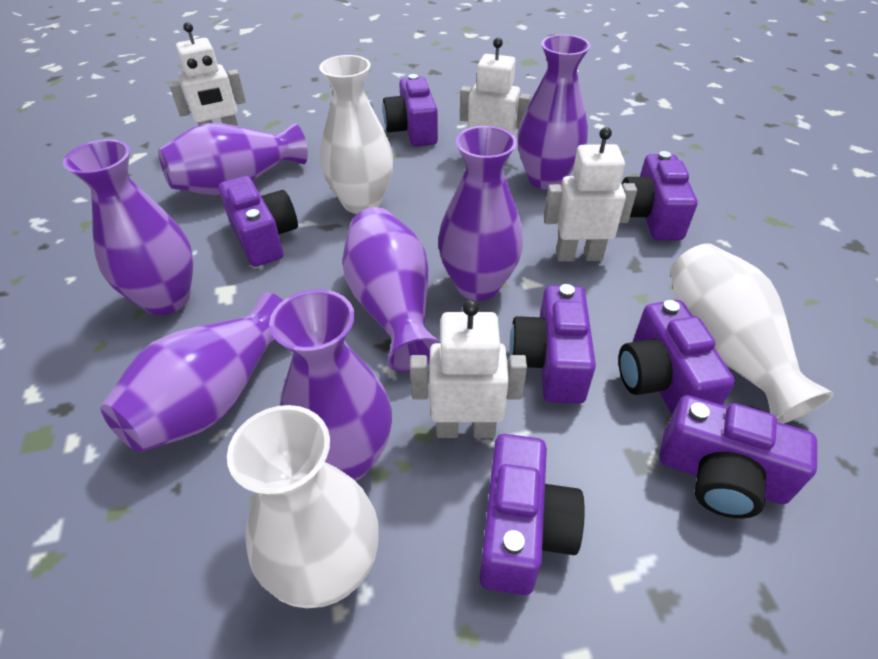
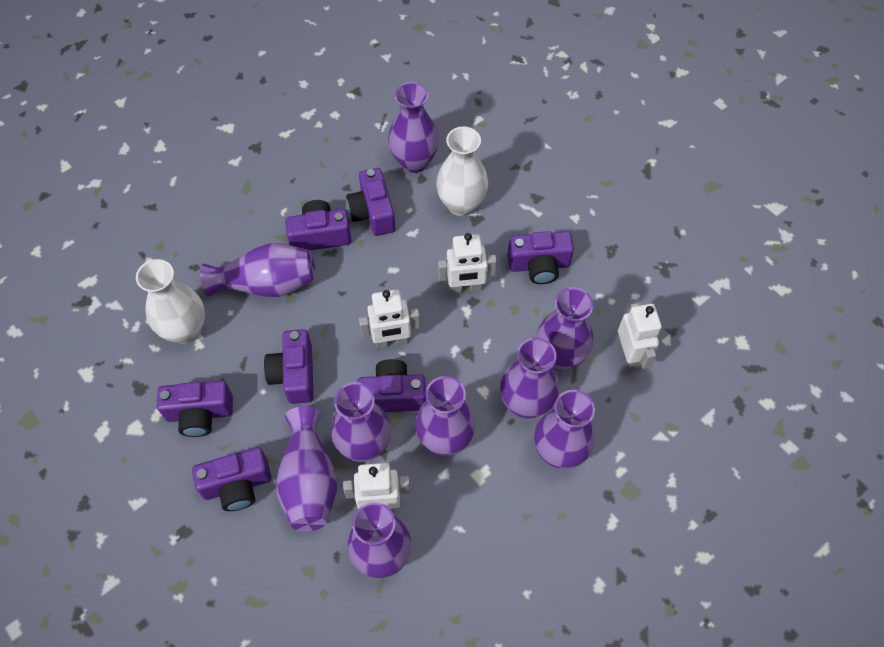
purple vase: [63,139,193,315] [101,292,284,452] [158,123,308,195] [269,289,392,481] [342,207,441,372] [438,126,524,301] [518,35,590,190] = 7 -> [200,243,315,297] [276,406,337,532] [331,382,391,462] [347,502,411,579] [388,82,439,173] [415,376,475,456] [500,338,559,419] [534,390,595,469] [536,287,593,371] = 9
white vase: [227,405,379,608] [319,55,393,214] [670,243,834,424] = 3 -> [136,259,205,344] [436,126,488,216] = 2

